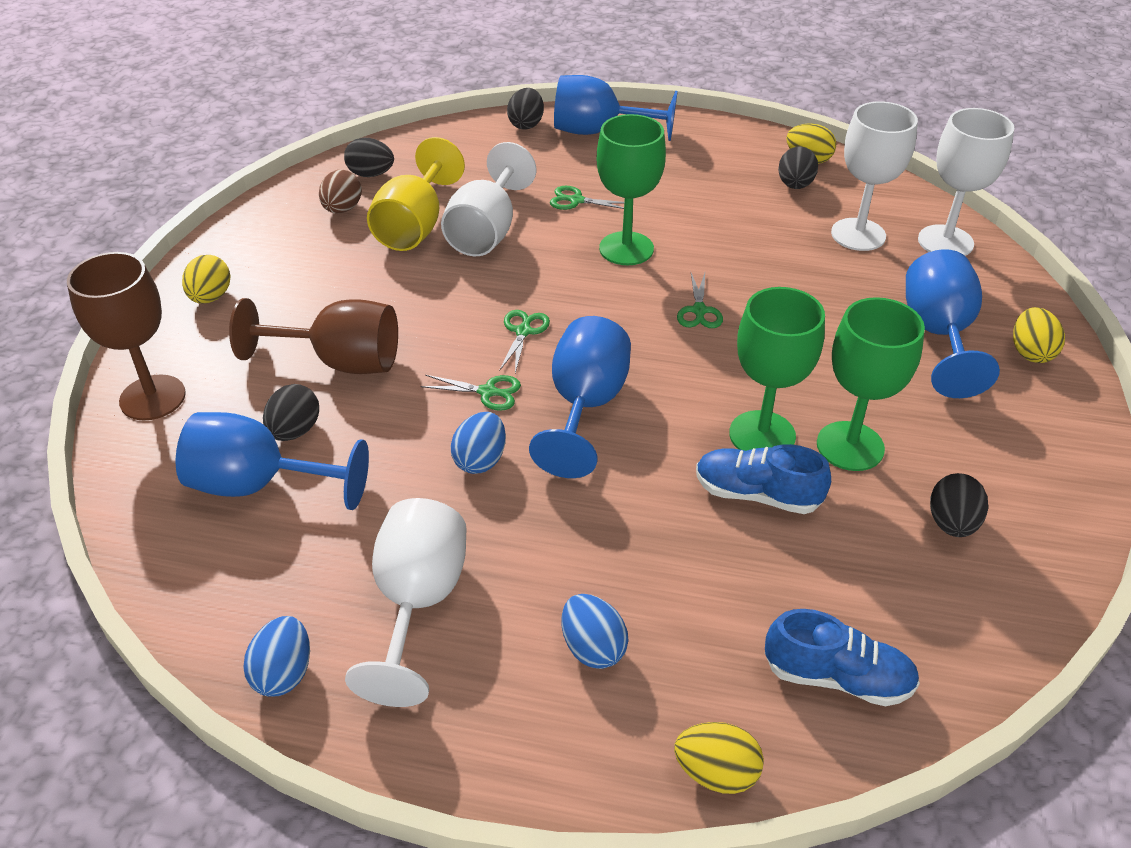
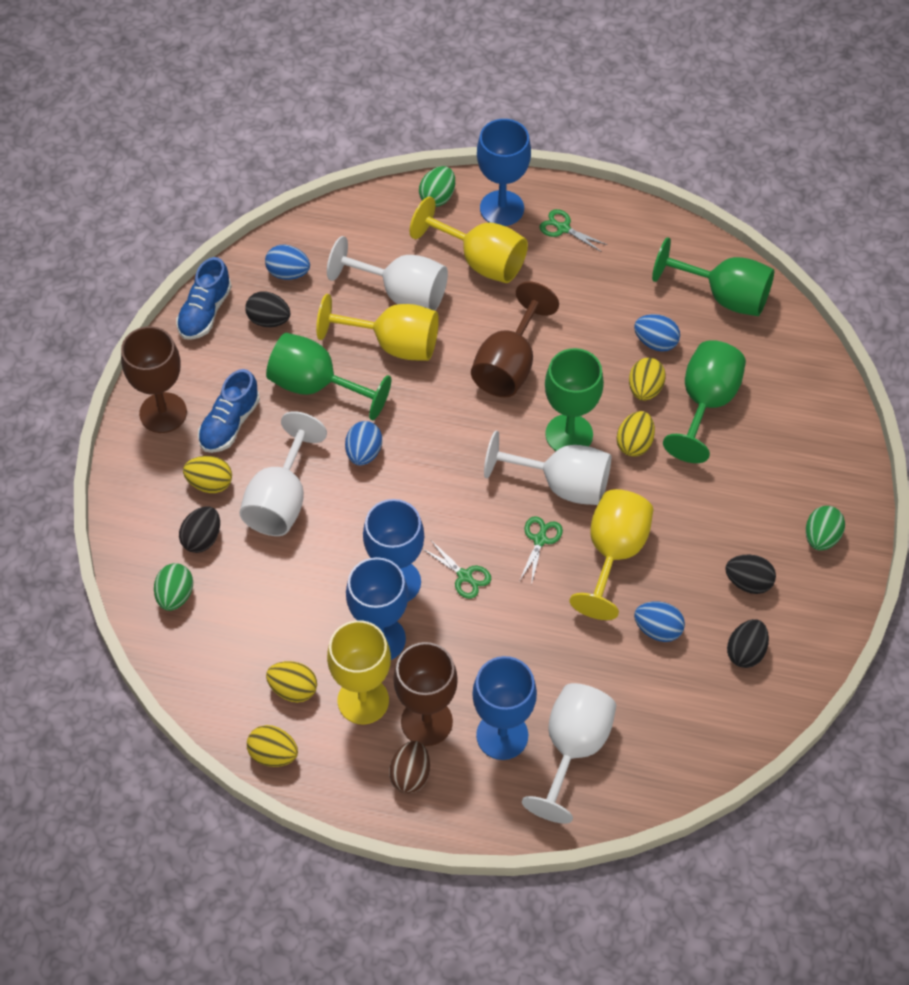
black egg: [263,384,319,441] [344,138,394,177] [507,88,544,130] [778,147,818,189] [930,473,988,537] = 5 -> [179,506,220,553] [245,291,290,327] [725,555,776,594] [727,619,769,668] = 4
blue egg: [243,616,310,697] [450,412,506,474] [562,594,629,669] = 3 -> [265,245,310,280] [345,421,382,466] [634,314,680,352] [634,601,685,642] = 4
brown goblet: [67,252,186,420] [229,298,398,374] = 2 -> [121,326,187,433] [394,642,458,746] [471,281,559,398] = 3
green egg: none = 0 -> [154,563,193,611] [419,166,455,207] [806,506,845,551] = 3
green goblet: [596,114,666,265] [729,287,825,451] [817,297,925,471] = 3 -> [266,333,391,420] [545,348,604,451] [652,237,774,316] [663,340,746,463] = 4
green scissors: [420,375,521,411] [500,310,550,373] [550,186,624,210] [677,273,723,328] = 4 -> [422,541,491,599] [520,516,563,585] [539,209,607,252] = 3
yellow egg: [182,255,231,304] [674,722,764,794] [786,123,836,164] [1013,307,1065,363] = 4 -> [183,456,232,493] [247,725,298,767] [266,661,317,703] [617,411,655,457] [629,358,666,401] = 5
yellow goblet: [367,137,465,251] = 1 -> [316,294,439,361] [327,620,391,724] [410,196,528,283] [569,489,653,620] = 4

